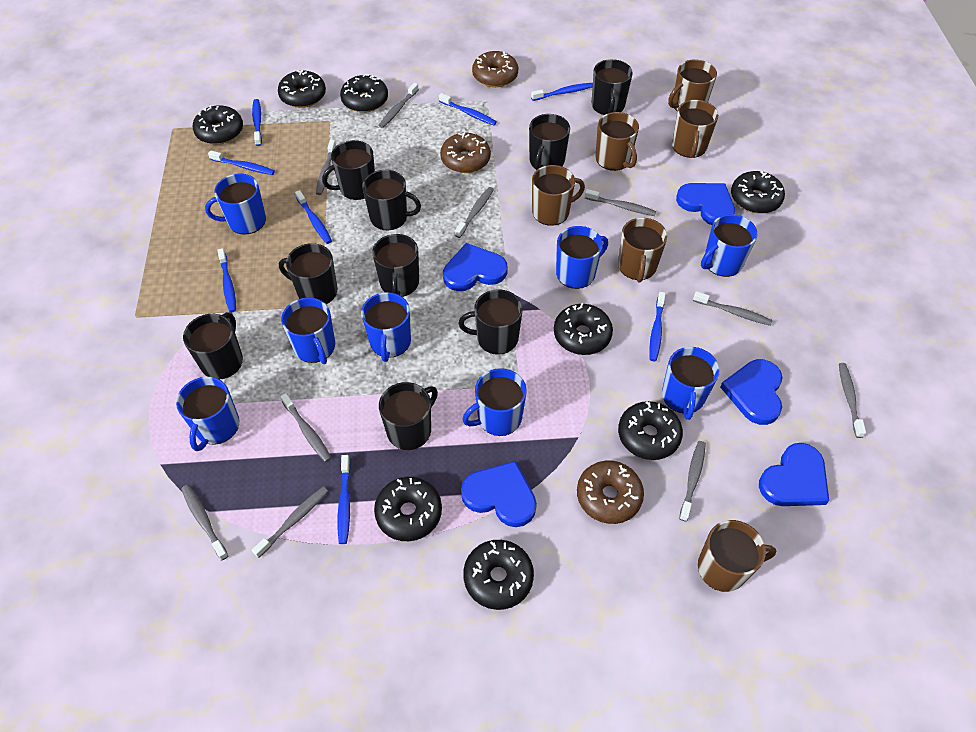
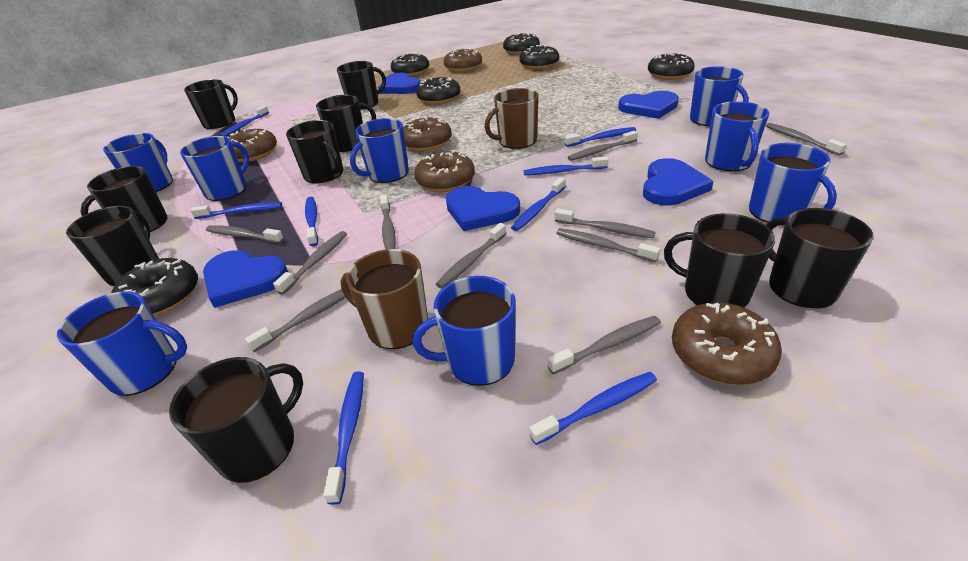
black donut: [193,105,243,145] [278,70,326,108] [340,74,388,113] [374,477,442,541] [463,540,534,610] [554,303,613,355] [618,401,683,460] [731,171,785,214] = 8 -> [111,258,198,316] [391,53,429,77] [416,77,460,105] [503,33,540,55] [520,45,559,69] [648,52,695,80] = 6
brown donut: [440,133,491,173] [472,51,518,87] [577,461,644,524] = 3 -> [228,129,277,162] [403,117,452,151] [415,150,475,192] [444,48,482,72] [672,302,782,385] = 5
brown mug: [532,165,585,226] [596,112,639,171] [618,218,667,282] [668,60,717,111] [672,100,718,158] [698,520,776,592] = 6 -> [341,249,428,349] [485,88,539,149] = 2

